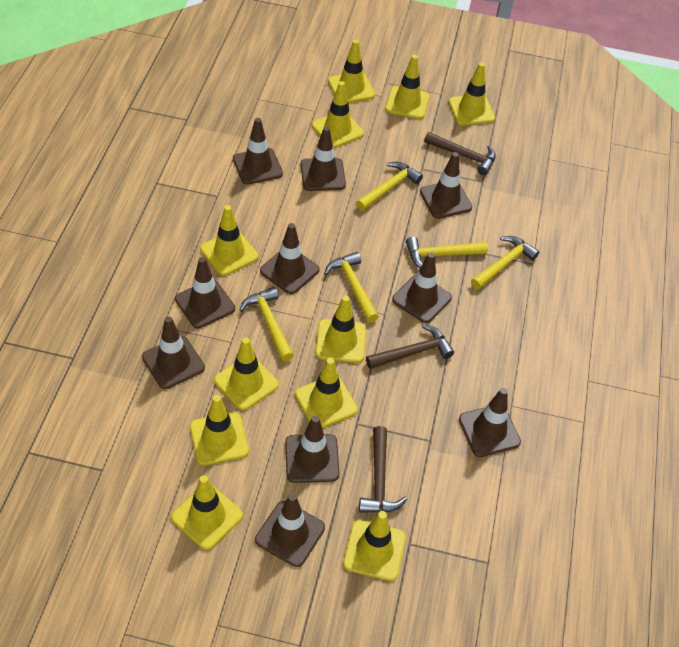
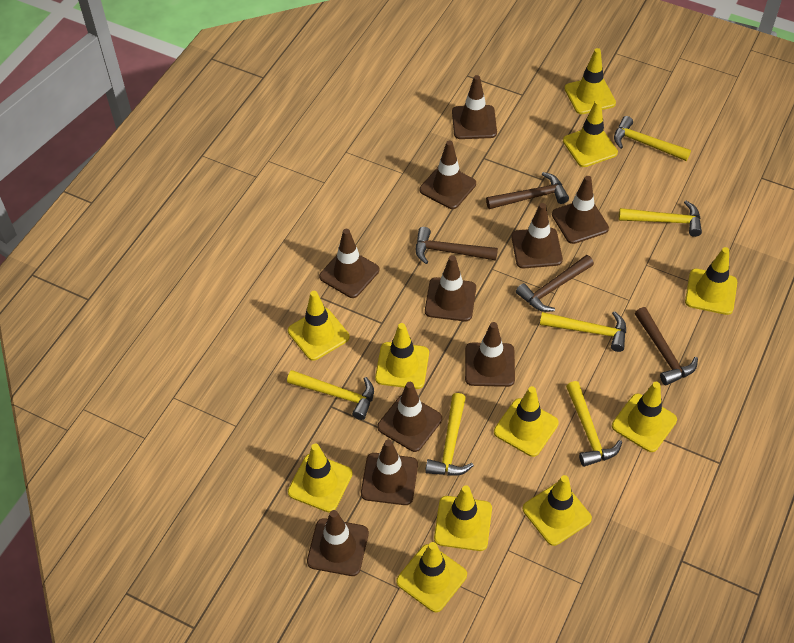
brown hammer: [359,426,407,513] [366,324,454,369] [424,132,496,175] = 3 -> [416,227,498,264] [486,172,569,209] [516,255,594,312] [635,307,698,385] = 4
yellow hammer: [239,287,294,362] [324,252,379,323] [356,162,423,211] [406,236,488,268] [471,236,539,289] = 5 -> [287,370,374,420] [425,393,474,476] [540,311,626,352] [566,381,622,467] [614,116,691,161] [619,201,702,237] = 6

